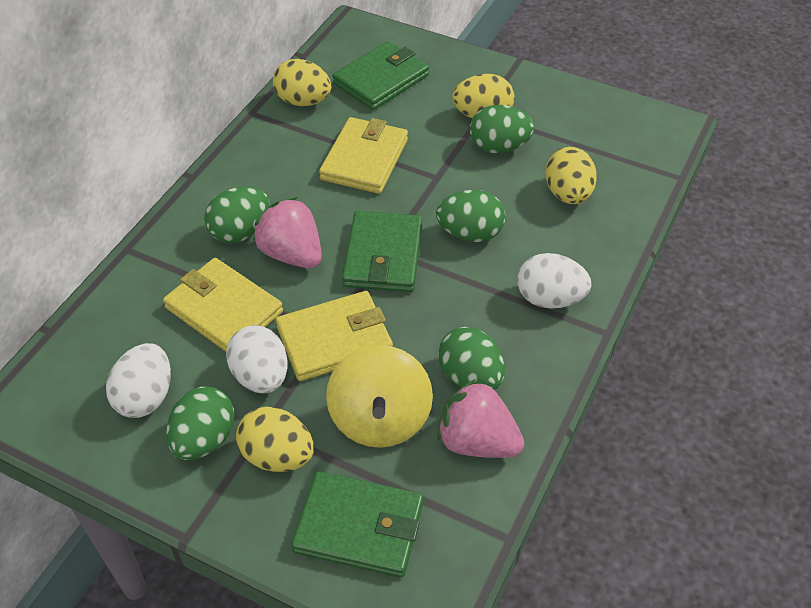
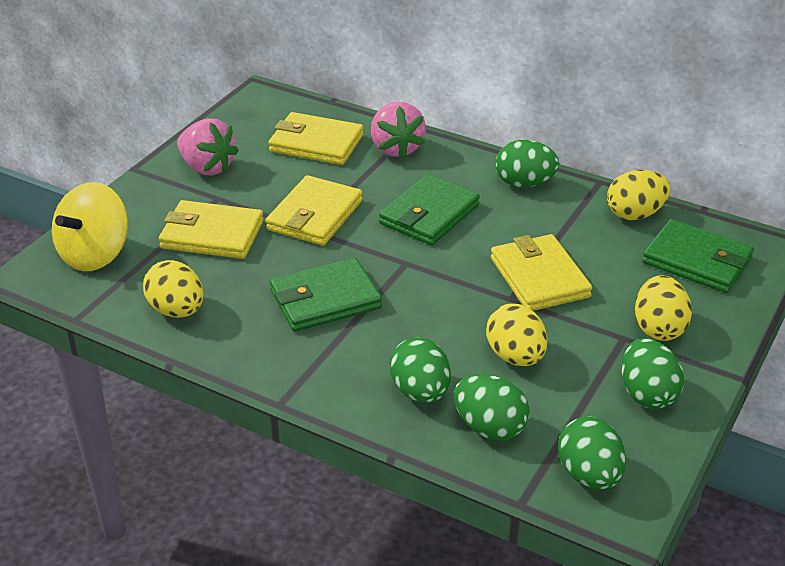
white egg: [106,343,171,418] [226,325,288,393] [517,253,591,308] = 3 -> none = 0
yellow wallet: [163,258,283,352] [276,291,393,381] [319,117,408,194] = 3 -> [159,200,264,259] [266,175,363,246] [268,112,364,165] [491,234,592,311] = 4

